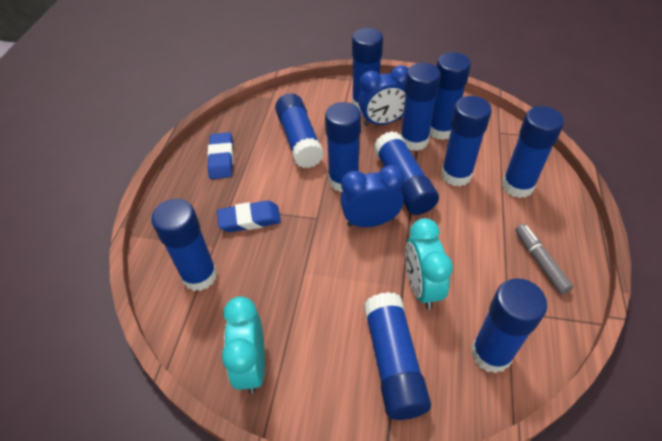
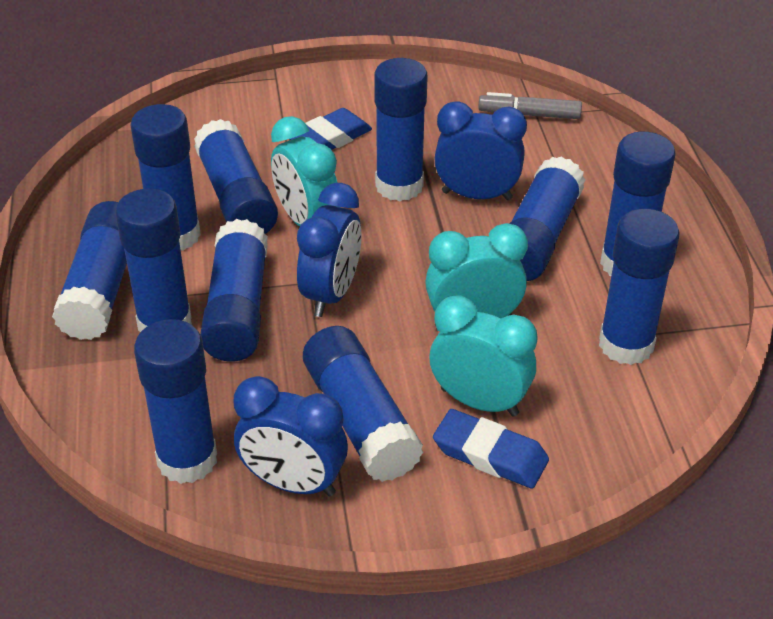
blue clock: [340,165,405,227] [358,65,409,126] = 2 -> [234,376,348,496] [297,183,362,317] [434,101,527,200] = 3
turquoise clock: [222,296,265,394] [405,218,453,310] = 2 -> [271,116,338,227] [425,223,528,326] [429,295,537,417] = 3

